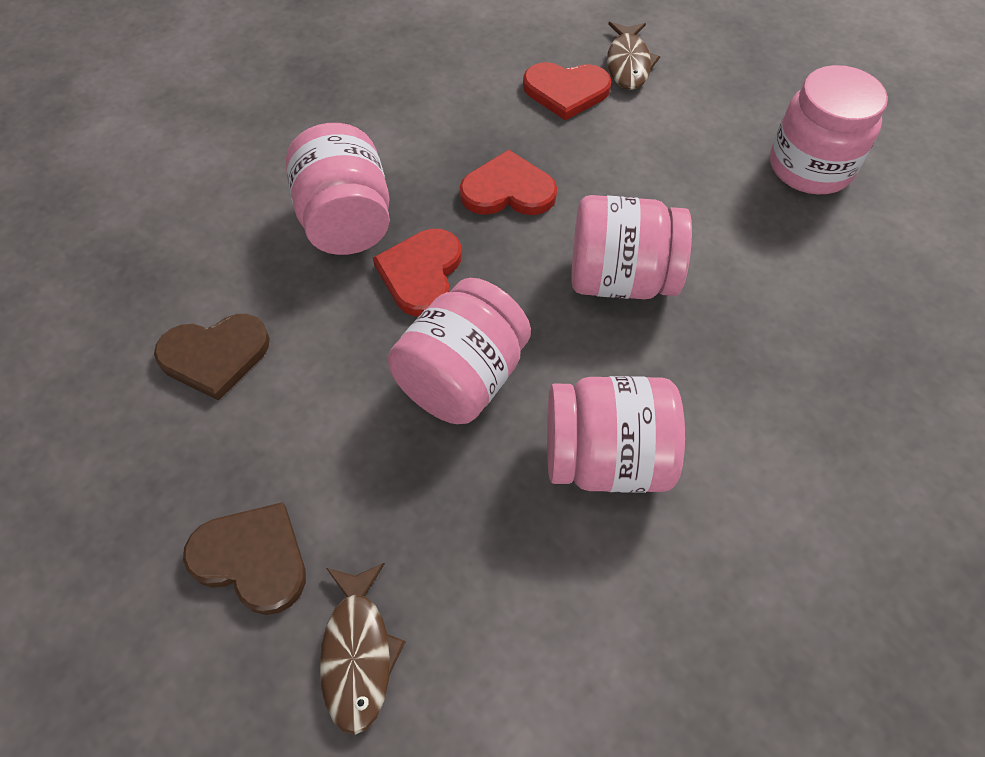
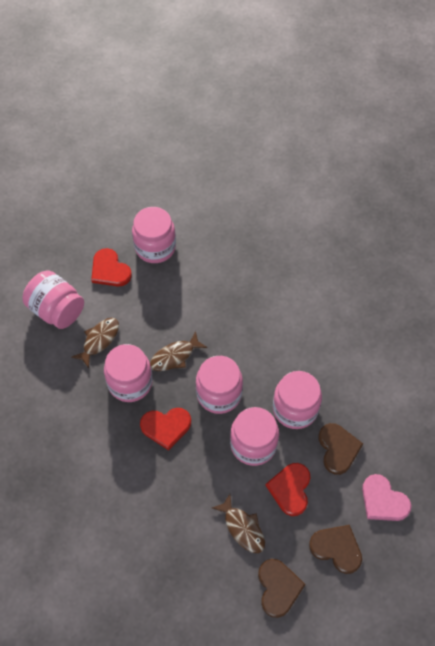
brown fish: [320,563,406,735] [607,22,660,90] = 2 -> [72,318,119,368] [150,331,207,371] [212,494,265,553] = 3
brown heart: [154,314,270,401] [183,502,306,615] = 2 -> [258,559,306,618] [309,525,362,574] [318,423,363,475] = 3
pink heart: none = 0 -> [362,474,411,521] = 1
pink jar: [286,123,390,255] [388,278,531,424] [547,376,685,493] [571,195,692,299] [770,65,888,194] = 5 -> [23,270,84,329] [104,344,153,402] [132,207,176,263] [196,356,243,414] [230,407,279,466] [273,371,322,429] = 6

